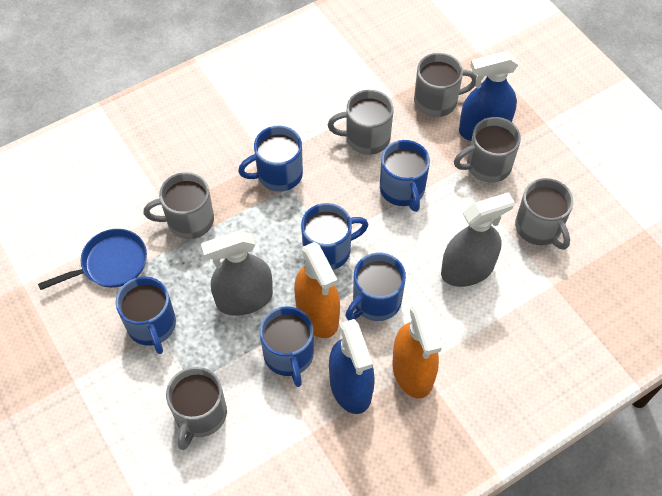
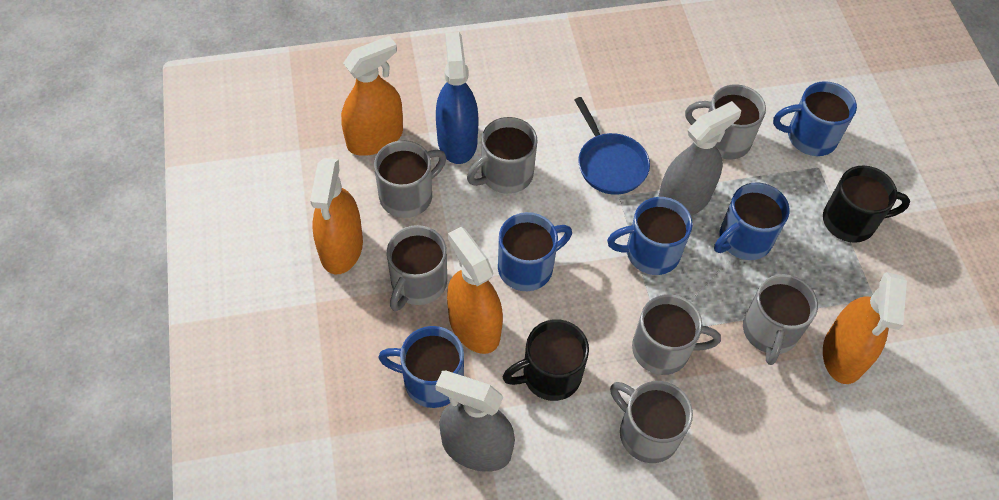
black mug: none = 0 -> [503,319,589,401] [823,165,910,243] = 2
blue mug: [115,276,176,354] [238,126,303,192] [259,306,314,387] [301,203,369,270] [345,253,406,321] [380,140,430,212] = 6 -> [378,326,464,408] [498,212,572,291] [607,197,693,275] [714,182,789,260] [773,81,857,156] = 5
blue spray bottle: [329,319,375,414] [459,51,518,141] = 2 -> [436,32,478,164] = 1
grey mug: [143,172,214,239] [166,367,227,450] [328,90,394,155] [414,53,477,117] [454,117,521,183] [515,178,574,250] = 6 -> [374,140,446,218] [387,225,447,311] [467,117,537,194] [610,381,693,463] [632,294,721,375] [685,84,766,160] [743,274,818,365] = 7
orange spray bottle: [294,242,340,338] [392,303,442,399] = 2 -> [310,158,363,274] [341,36,403,156] [447,227,503,354] [823,272,907,384] = 4

